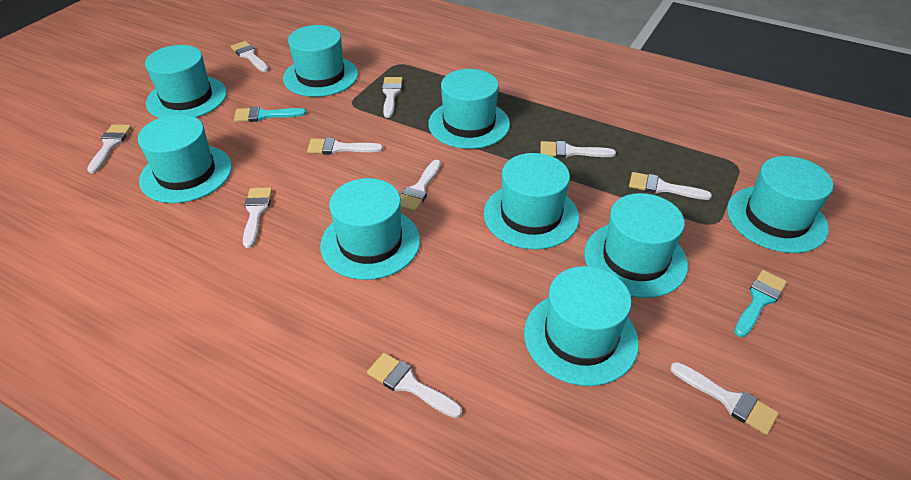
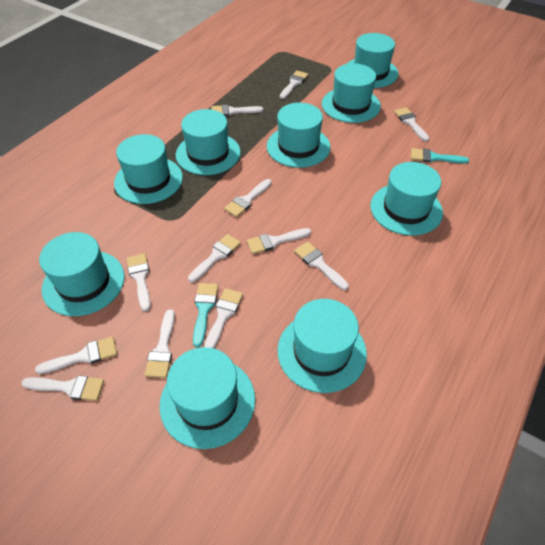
white brush: [87,124,132,173] [231,41,269,72] [243,187,272,248] [307,138,383,155] [367,353,462,418] [382,77,403,118] [400,160,441,212] [541,141,616,158] [629,172,712,200] [670,362,779,435] = 10 -> [22,375,104,401] [35,337,117,374] [127,253,151,311] [145,309,175,378] [188,234,241,282] [204,288,243,348] [211,105,263,116] [224,179,272,217] [247,228,311,254] [280,71,308,99] [294,242,349,290] [394,107,429,142] = 12

